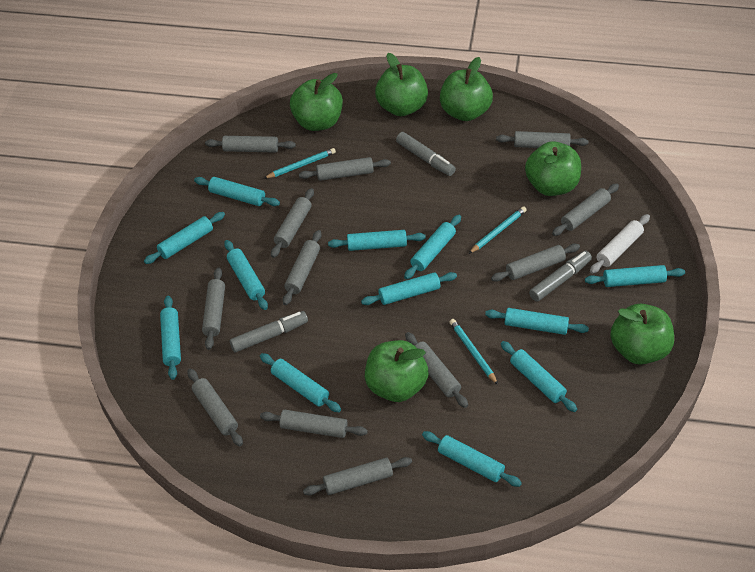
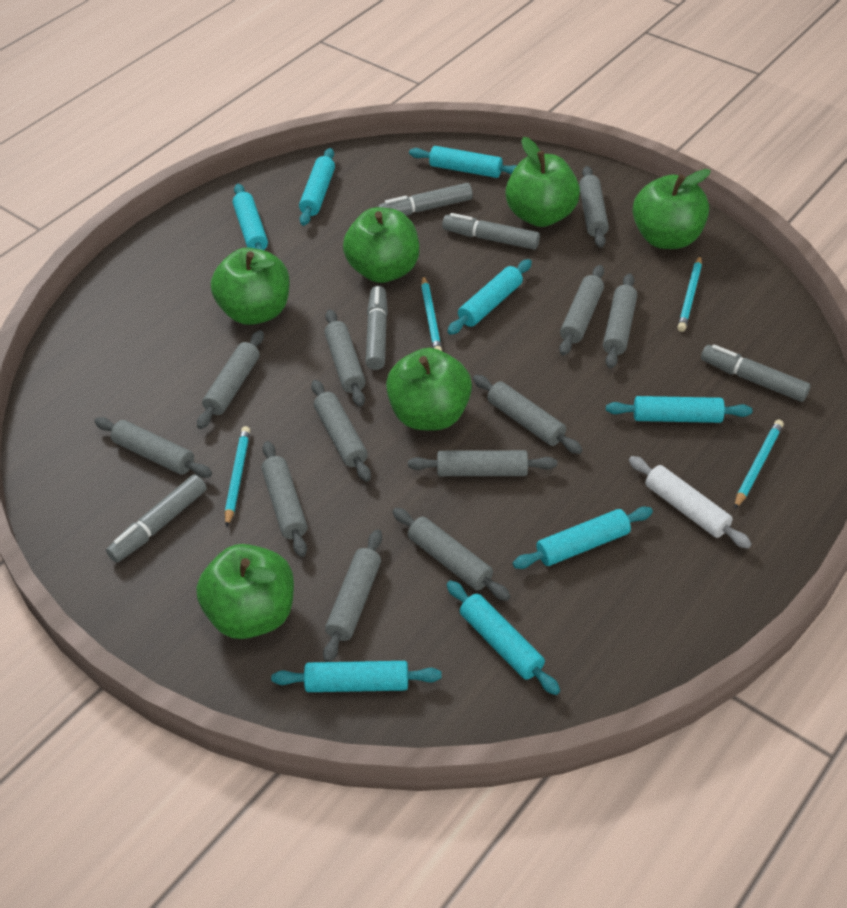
grey marker: [229,311,308,352] [396,132,456,176] [529,251,592,302] = 3 -> [106,475,207,563] [366,286,388,370] [378,183,473,215] [442,213,540,250] [701,344,811,402] = 5
turquoise pencil: [263,148,336,179] [449,319,498,385] [469,206,527,254] = 3 -> [225,426,250,528] [421,275,442,351] [677,255,702,332] [734,419,784,509] = 4
turquoise rolling pin: [144,212,225,264] [160,296,181,380] [194,177,280,206] [224,240,268,310] [260,353,341,412] [328,230,426,251] [361,272,457,305] [404,215,461,279] [422,431,522,487] [485,308,589,335] [501,341,577,412] [585,265,685,287] = 12 -> [233,184,268,251] [271,661,442,692] [299,148,335,226] [409,146,517,178] [447,259,532,335] [447,580,560,695] [513,506,653,569] [606,396,752,423] = 8

